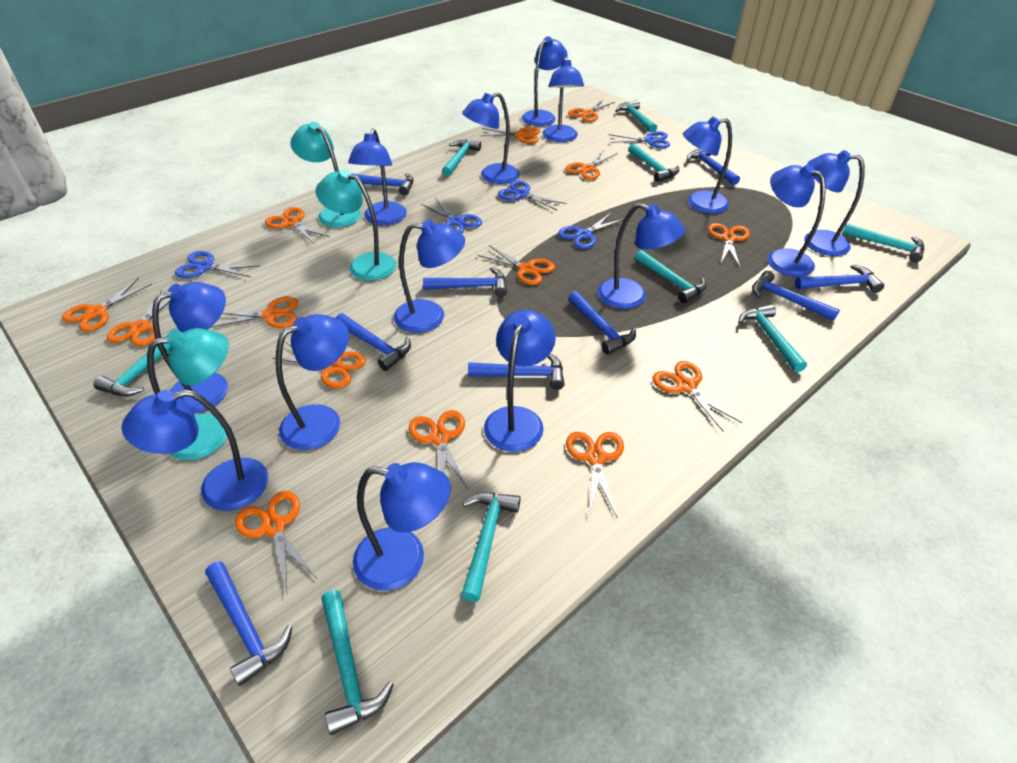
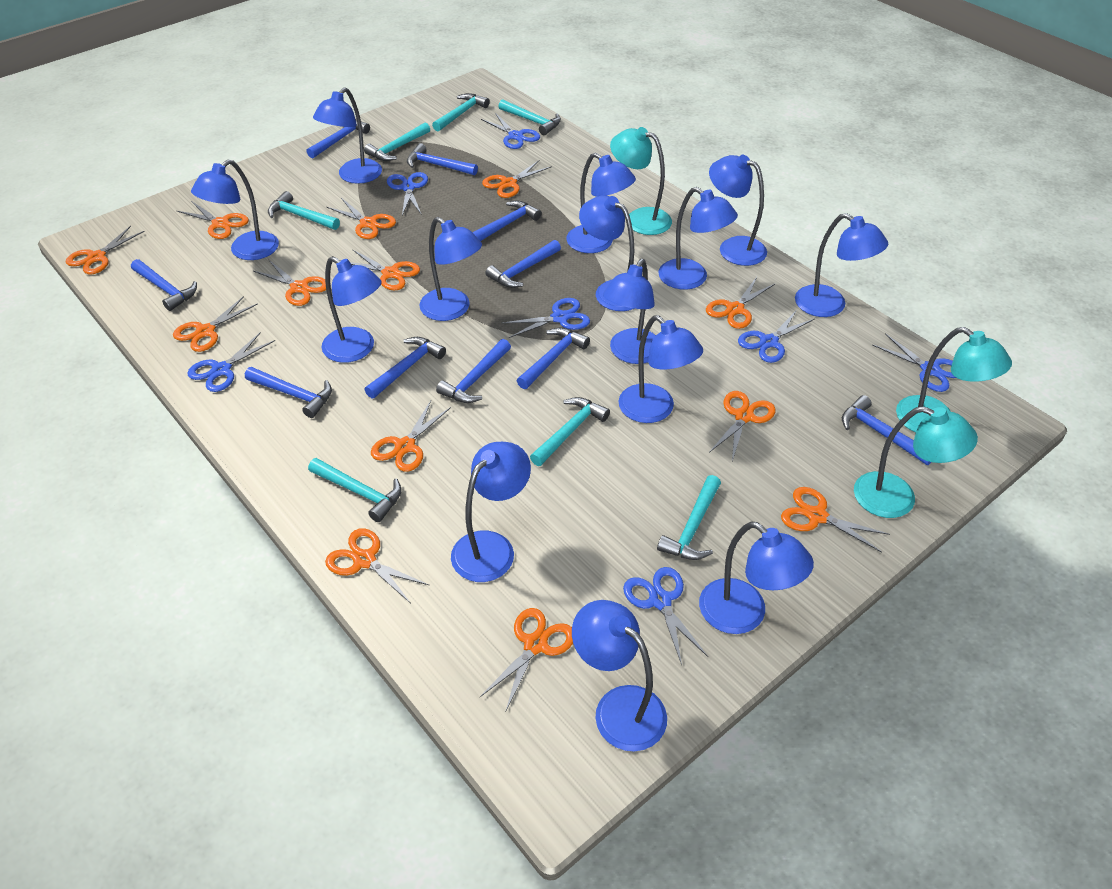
blue hammer: [205,561,292,686] [336,313,411,371] [351,173,414,195] [423,267,507,297] [468,353,565,390] [568,291,636,355] [687,149,740,185] [752,270,840,321] [795,264,884,293] = 9 -> [131,259,197,311] [245,367,332,418] [306,119,370,159] [364,337,446,399] [407,143,478,175] [436,339,511,403] [472,201,541,241] [485,240,561,288] [517,328,590,389] [842,395,931,465] = 10
blue scissors: [175,251,260,278] [421,197,482,234] [498,180,567,211] [558,213,624,249] [609,131,670,148] = 5 -> [187,332,275,392] [387,172,428,215] [481,113,540,149] [502,298,590,338] [623,567,708,665] [738,310,815,363] [872,333,956,392] = 7
orange scissors: [62,278,152,332] [107,290,171,346] [210,296,298,328] [235,491,317,592] [265,207,330,244] [273,343,366,389] [409,410,469,490] [478,245,555,285] [480,127,540,144] [565,150,618,180] [566,432,624,519] [568,99,615,122] [653,361,742,432] [708,223,750,267] = 14 -> [66,226,145,274] [173,296,258,352] [177,201,249,239] [253,260,326,306] [325,528,429,603] [327,198,396,239] [350,249,420,290] [371,401,451,472] [480,608,573,713] [482,160,552,198] [706,277,775,329] [709,391,776,461] [781,487,890,553] = 13
turquoise hammer: [93,328,179,397] [321,590,394,735] [442,140,481,176] [461,492,521,602] [616,100,657,132] [628,144,679,182] [635,250,706,303] [738,304,807,372] [842,223,924,262] = 9 -> [268,191,340,230] [308,458,402,522] [364,123,430,161] [432,93,490,131] [498,99,561,135] [530,397,610,466] [657,475,721,560] = 7

